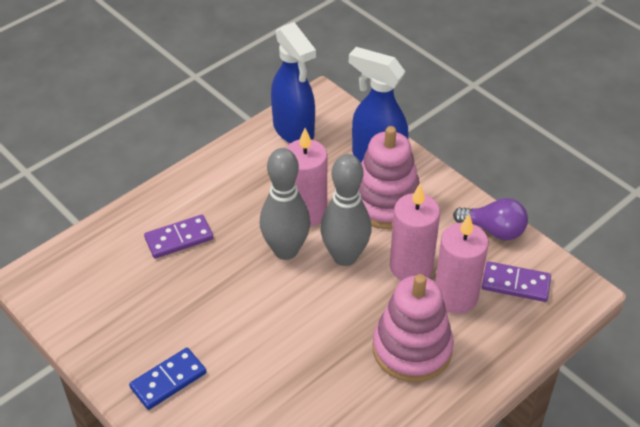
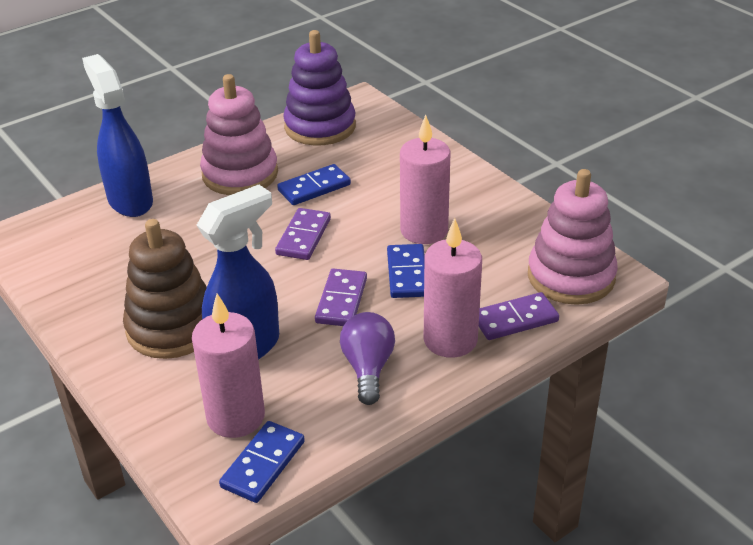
blue domino: [129,348,206,410] = 1 -> [219,421,305,503] [277,164,351,205] [387,244,425,298] = 3
brown stacking toy: none = 0 -> [123,219,207,359] = 1
grey bowling pin: [260,148,310,260] [320,154,371,266] = 2 -> none = 0
purple domino: [144,215,213,259] [482,261,551,302] = 2 -> [275,208,331,260] [315,268,367,326] [479,292,559,340] = 3
purple stacking toy: none = 0 -> [283,30,356,146] = 1

